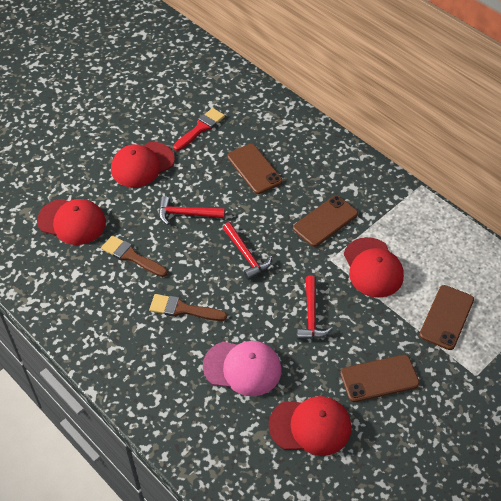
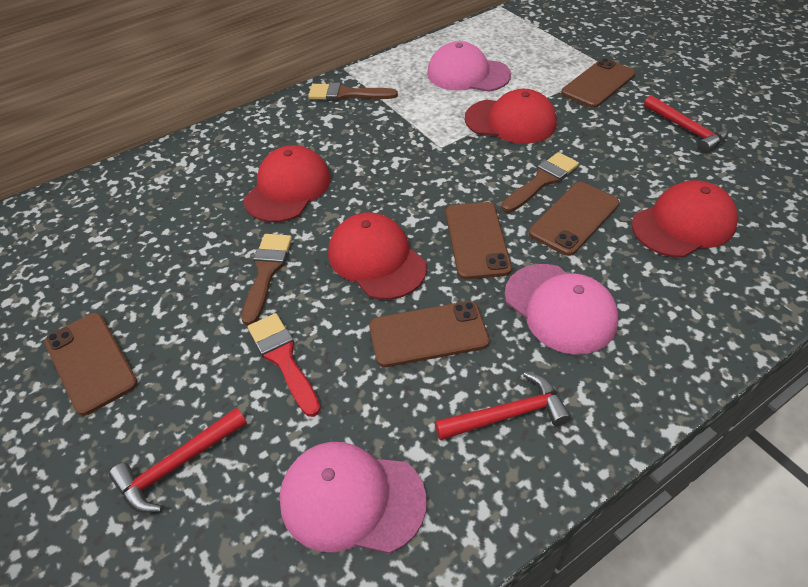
brown brush: [101,235,167,277] [149,294,227,321] = 2 -> [242,234,292,325] [308,83,398,101] [501,152,579,213] = 3
brown phone: [227,144,283,194] [293,195,358,247] [340,355,419,402] [419,285,474,350] = 4 -> [44,313,138,416] [369,301,490,367] [446,202,512,280] [529,182,619,256] [561,58,636,108] = 5
pink cap: [203,341,282,396] = 1 -> [279,442,427,554] [427,41,511,92] [505,264,619,355] = 3

